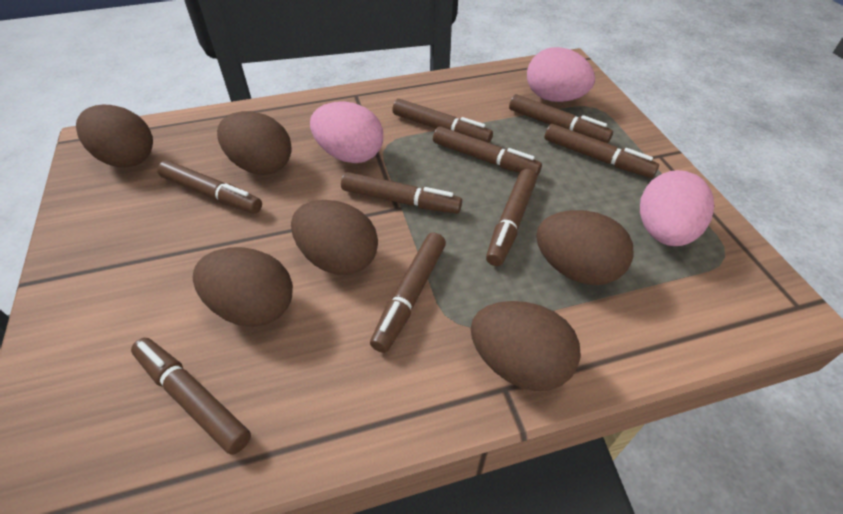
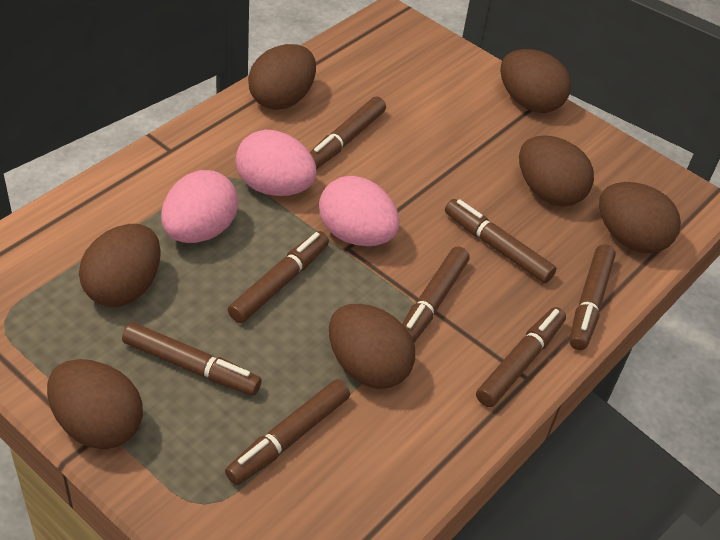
brown egg: [76,105,153,167] [193,247,293,327] [217,111,292,175] [291,200,378,275] [471,301,581,391] [536,210,634,285] = 6 -> [47,359,143,449] [79,224,161,307] [248,44,316,110] [329,304,415,389] [500,49,571,113] [519,135,594,207] [599,182,681,254] = 7
brown marker: [131,338,251,455] [157,160,262,214] [341,172,462,214] [370,233,446,353] [392,99,493,143] [433,126,542,176] [486,169,537,266] [509,94,613,143] [545,124,659,178] = 9 -> [122,322,262,395] [225,379,350,485] [228,231,329,323] [310,96,386,169] [402,247,470,342] [445,199,557,283] [476,307,566,407] [570,244,616,350] = 8

